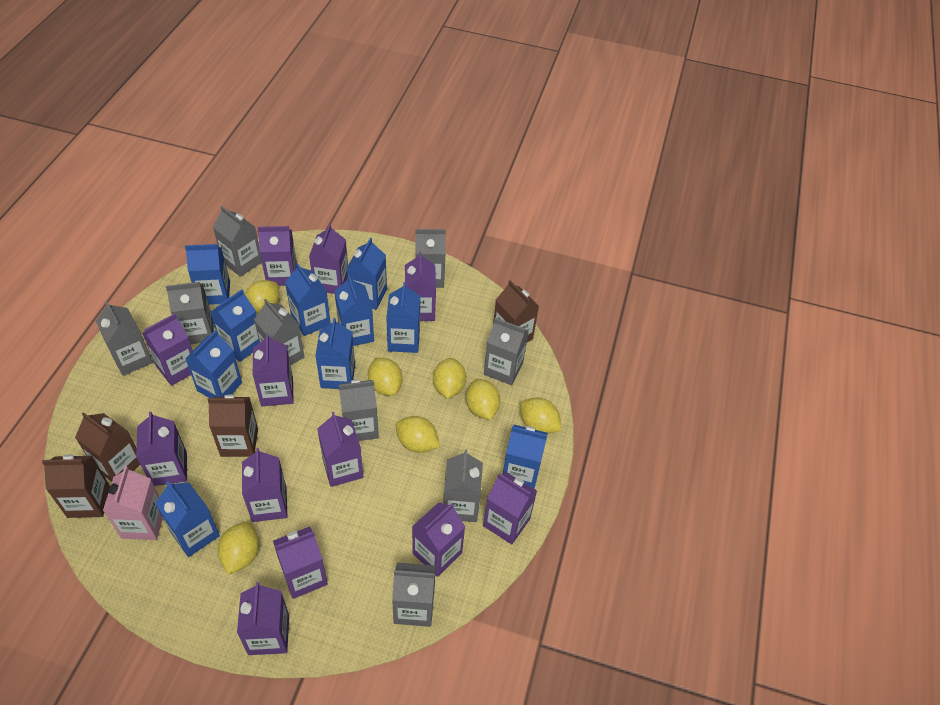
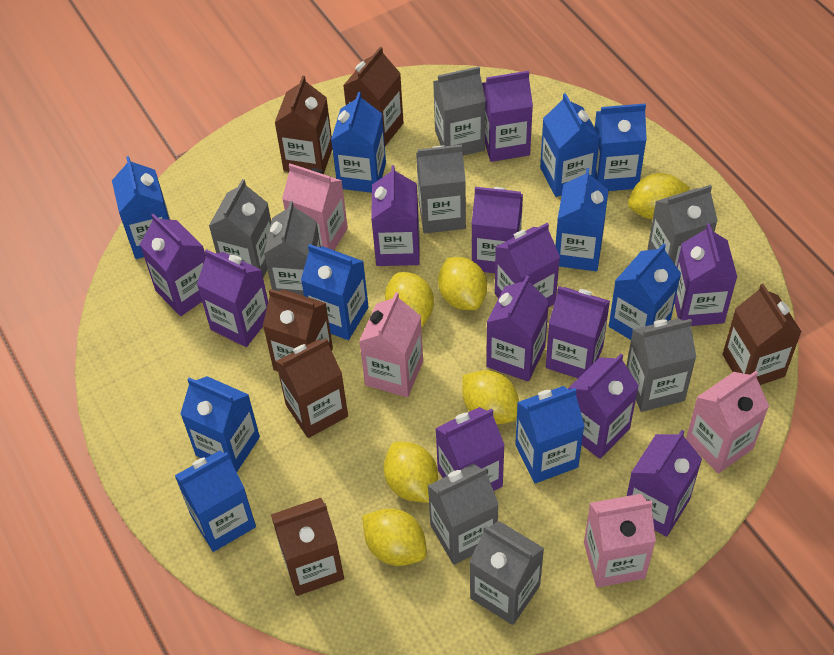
brown carton: [42,454,110,518] [75,412,140,482] [208,395,258,457] [493,280,539,342] = 4 -> [263,289,333,371] [271,498,344,596] [275,75,332,174] [275,338,348,438] [343,46,404,146] [723,284,802,385] = 6
grey carton: [96,301,153,376] [166,282,214,344] [213,206,262,277] [254,299,304,365] [339,379,379,441] [392,562,436,627] [415,229,446,288] [443,449,483,522] [484,318,529,385] = 9 -> [209,179,271,277] [264,201,321,296] [416,145,466,234] [427,464,499,565] [433,66,486,156] [469,521,544,625] [627,318,696,412] [648,185,718,267] = 8
pink carton: [103,466,163,540] = 1 -> [282,164,348,250] [359,292,423,397] [584,494,656,588] [686,371,769,473] = 4
yellow lemon: [218,522,259,575] [245,280,279,314] [368,358,403,396] [396,416,440,453] [433,358,466,399] [466,379,500,420] [520,397,562,434] = 7 -> [362,508,427,566] [384,442,438,503] [385,272,434,327] [438,257,487,310] [462,370,519,425] [628,173,690,220] = 6

